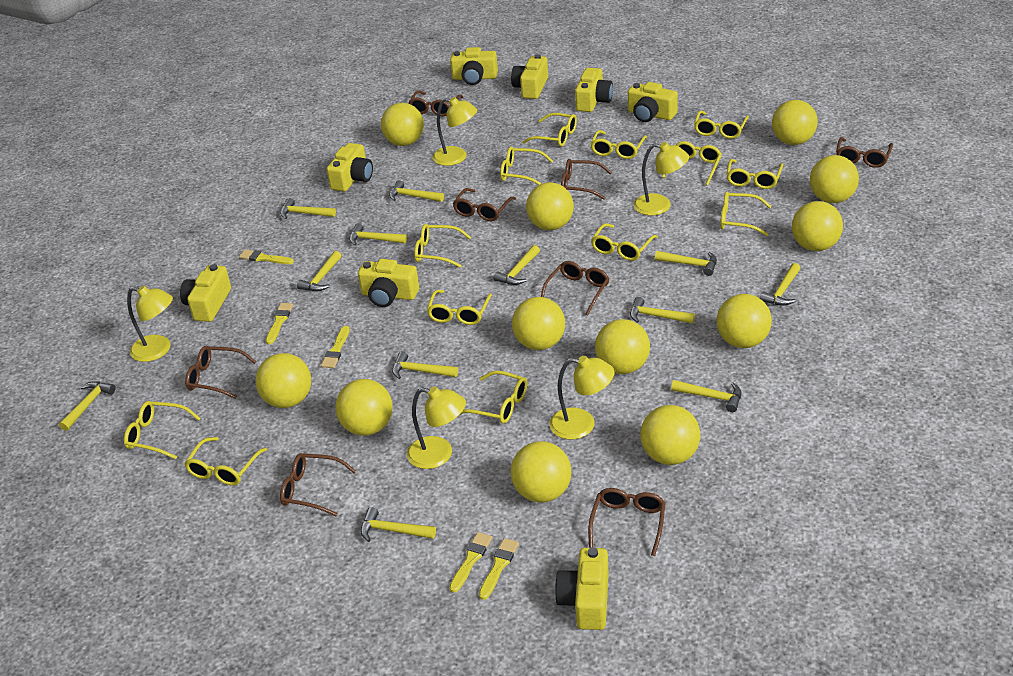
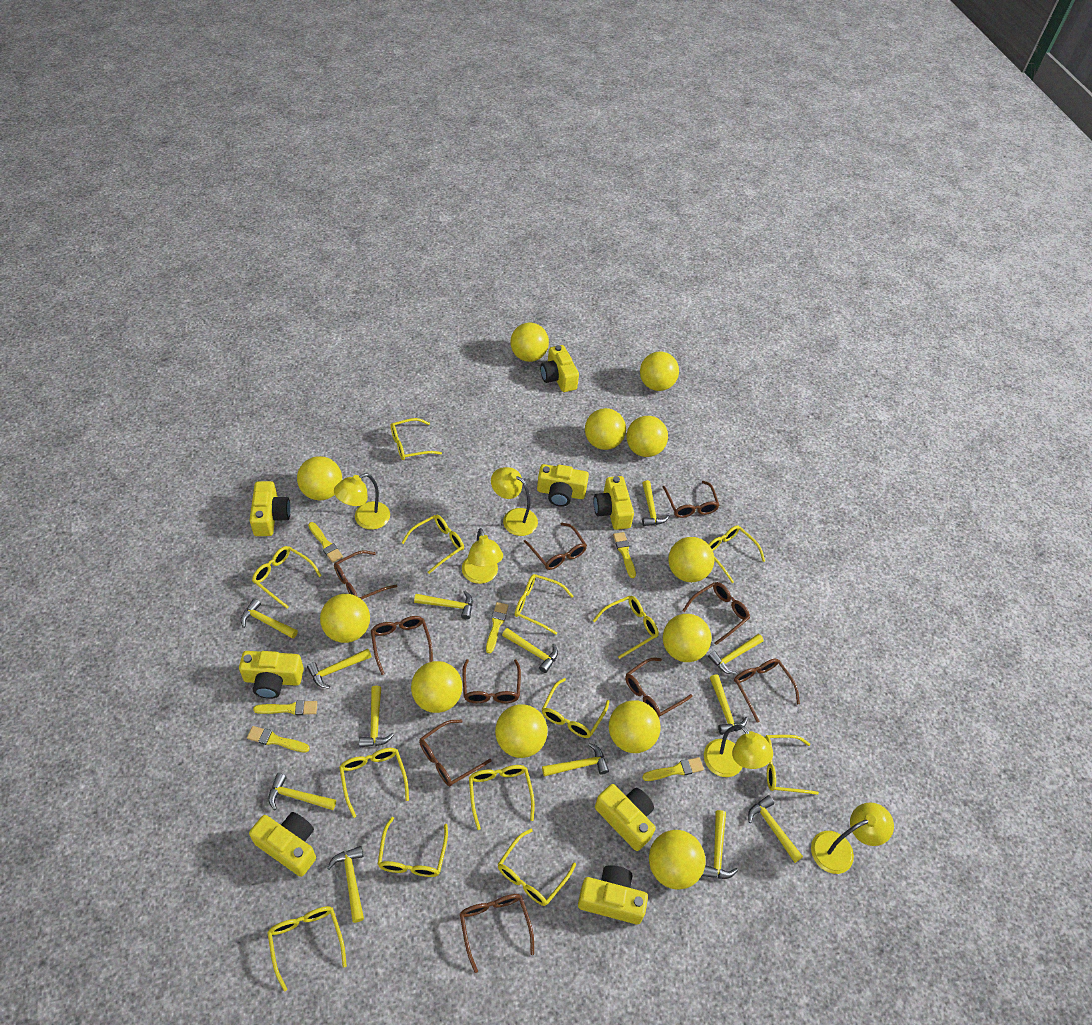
brown glasses: [185,346,257,399] [280,453,356,516] [408,91,463,116] [453,188,516,221] [541,261,609,315] [561,159,612,200] [588,488,666,556] [836,137,893,168] = 8 -> [334,550,398,599] [371,616,433,675] [419,720,492,786] [460,894,534,973] [463,659,521,703] [524,523,587,570] [625,658,693,717] [663,481,720,518] [682,582,750,645] [734,659,800,723] = 10
yellow brush: [239,250,294,264] [266,303,293,344] [321,326,350,368] [449,532,492,593] [479,538,519,600] = 5 -> [247,726,310,753] [253,700,317,715] [308,522,343,563] [486,602,509,654] [613,532,636,578] [642,757,704,781] = 6
yellow hammer: [59,381,115,431] [280,198,336,219] [297,251,341,291] [349,223,407,246] [361,507,436,542] [389,180,444,202] [392,352,458,379] [494,245,540,285] [630,297,695,324] [655,251,717,276] [671,380,741,412] [760,263,801,306] = 12 -> [240,598,298,639] [268,773,336,810] [307,649,372,689] [327,846,364,923] [359,686,394,747] [414,591,473,619] [502,628,558,673] [542,743,609,777] [642,480,670,526] [702,810,738,879] [708,634,763,674] [710,674,748,735] [748,795,803,863] = 13

